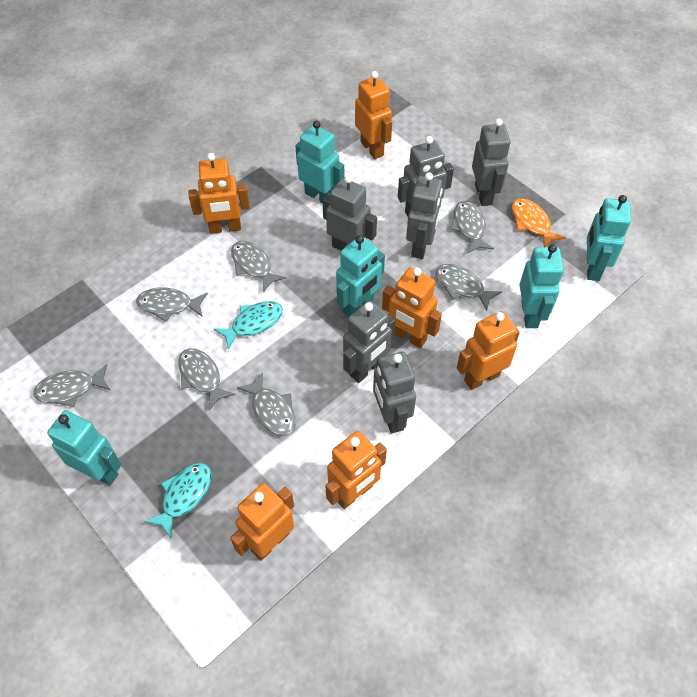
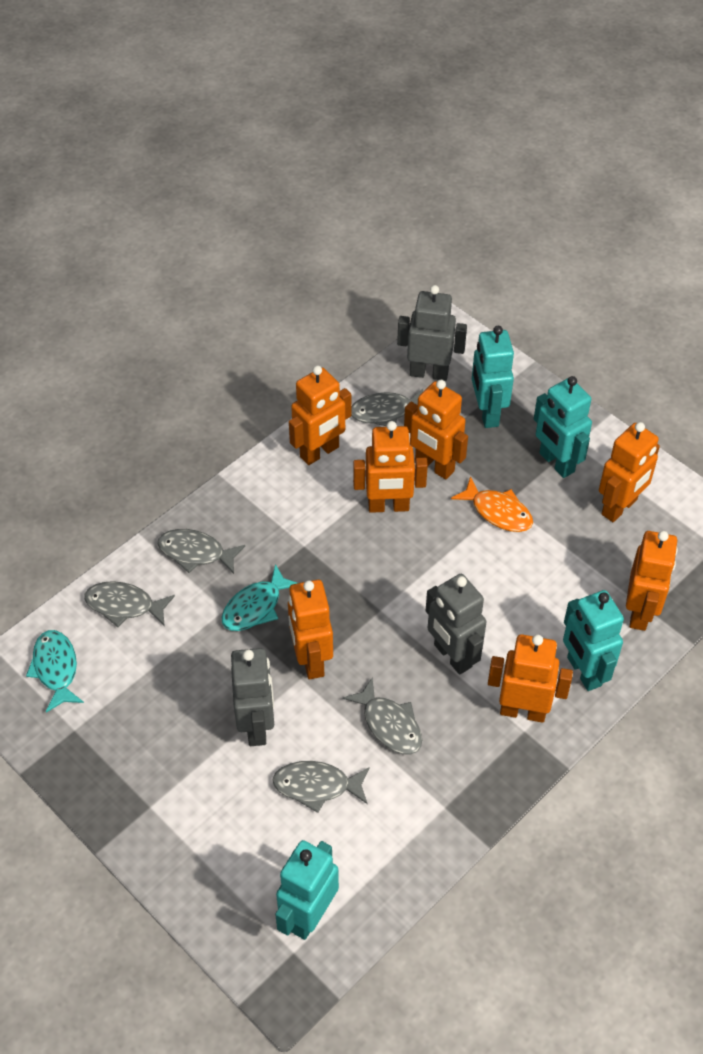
grey fish: [33,364,110,407] [136,288,208,322] [178,348,235,410] [231,241,286,292] [237,372,296,436] [435,264,502,311] [450,201,494,254] = 7 -> [84,581,175,627] [158,529,245,574] [273,761,370,813] [343,677,422,755] [351,389,423,426] = 5
grey robot: [323,175,377,251] [343,301,395,383] [373,352,416,433] [398,136,454,216] [406,172,443,259] [472,118,510,206] = 6 -> [231,648,274,746] [397,285,467,381] [426,574,487,675] = 3
orange robot: [188,153,250,234] [230,483,294,561] [325,431,387,509] [355,71,392,159] [382,267,442,348] [457,311,520,390] = 6 -> [288,580,333,679] [289,365,351,465] [353,421,428,513] [404,380,468,479] [488,634,573,723] [599,422,660,522] [626,531,678,631] = 7
turquoise robot: [47,410,122,486] [295,120,344,203] [336,235,385,317] [519,244,564,328] [587,195,631,281] = 5 -> [275,840,339,940] [472,326,514,428] [534,376,592,478] [563,590,624,691] = 4

